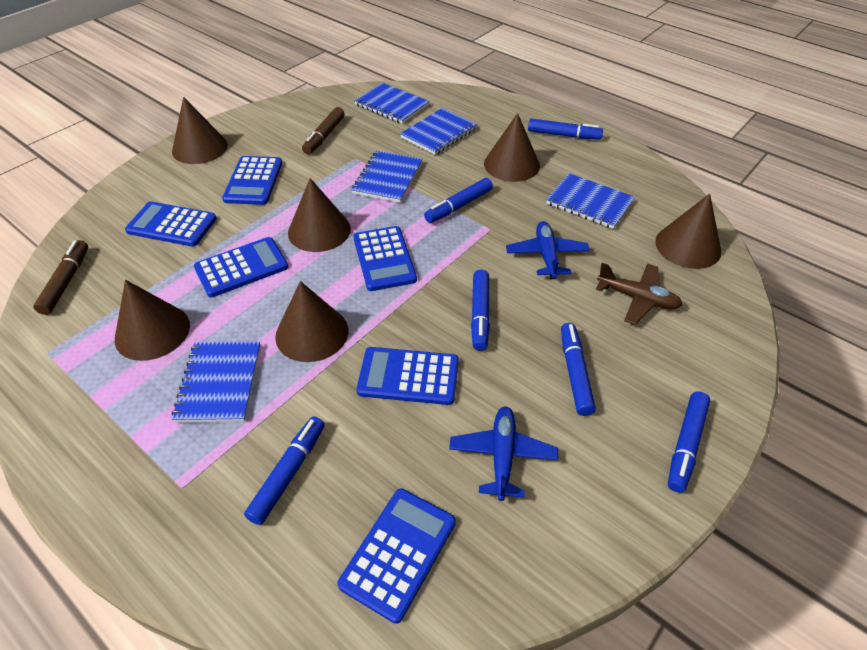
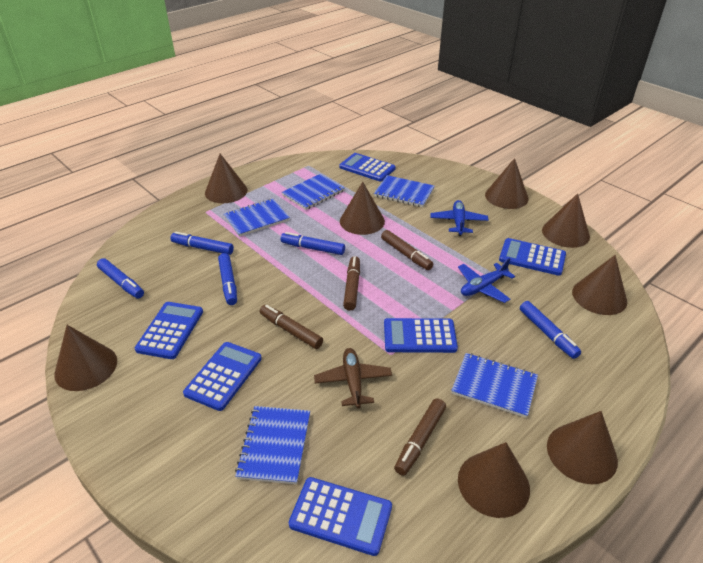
blue marker: [244,416,325,525] [424,178,493,223] [471,270,490,351] [528,119,603,140] [561,323,596,416] [668,391,710,493] = 6 -> [97,258,144,298] [170,232,234,255] [218,253,237,305] [281,232,345,255] [520,301,581,359] = 5
brown cone: [115,280,190,361] [172,97,228,164] [275,281,348,362] [288,178,351,252] [484,113,540,182] [655,194,722,269] = 6 -> [54,325,117,391] [205,154,247,203] [340,182,385,235] [458,442,530,518] [485,158,528,209] [542,193,590,248] [547,411,618,484] [572,255,627,315] = 8
brown marker: [33,240,88,315] [302,107,345,154] = 2 -> [260,305,323,349] [343,256,360,311] [381,230,433,270] [394,398,446,476] = 4

